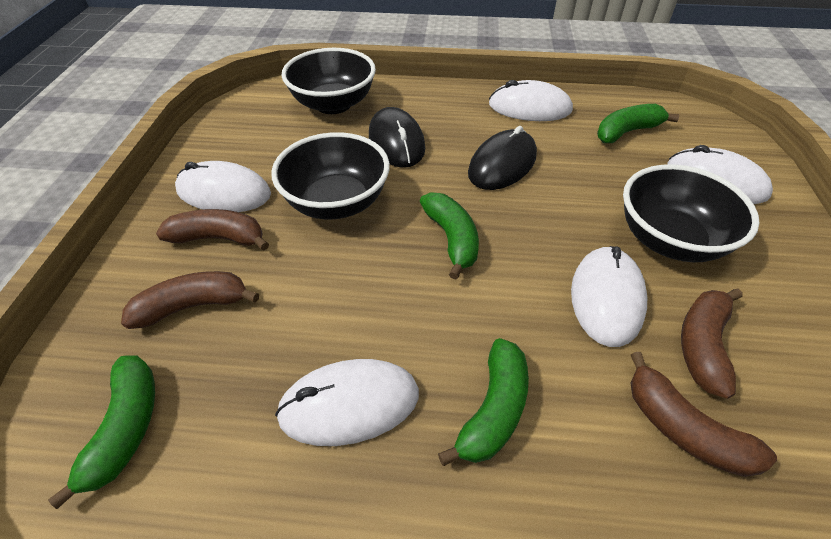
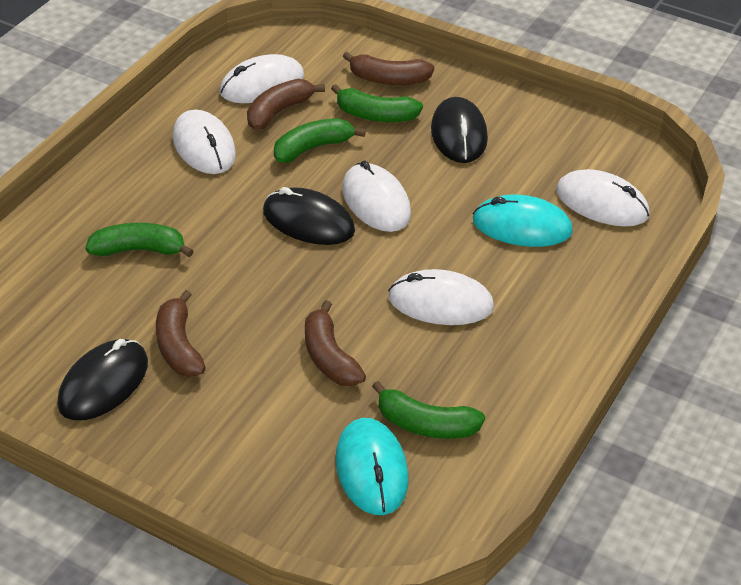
black bowl: [271,132,390,219] [282,48,376,114] [623,164,759,262] = 3 -> none = 0
black mouse: [369,107,425,168] [468,126,537,190] = 2 -> [57,339,148,420] [263,187,355,245] [431,97,488,163] = 3
turquoise mouse: none = 0 -> [335,418,409,515] [473,195,573,247] = 2

